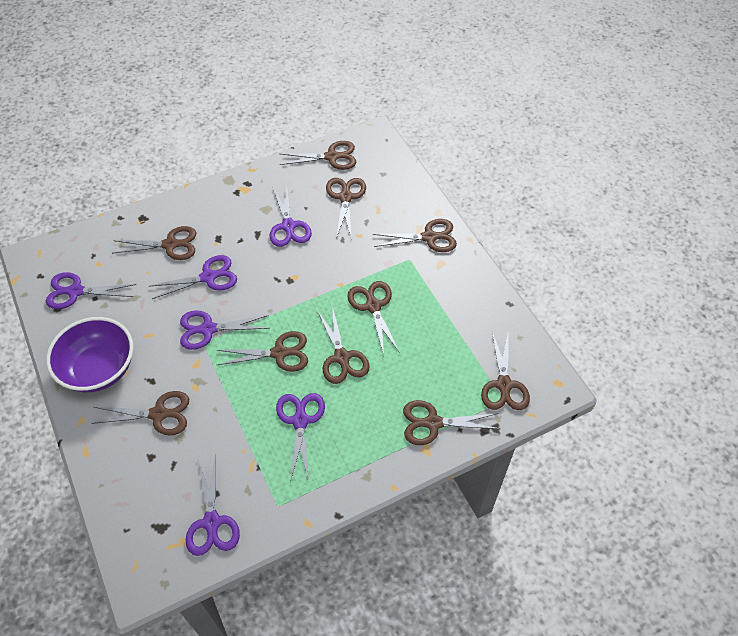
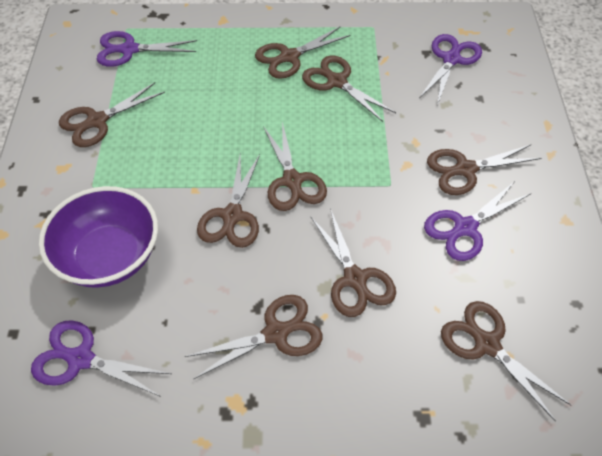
brown scissors: [91,391,189,435] [112,226,196,260] [217,331,308,372] [280,141,356,170] [317,306,370,384] [326,178,366,238] [347,281,400,355] [373,219,457,252] [403,400,500,445] [481,330,530,410] = 10 -> [59,83,165,147] [184,295,322,379] [197,154,260,248] [255,27,351,79] [263,122,327,211] [302,55,396,122] [310,208,396,317] [427,144,542,195] [441,301,571,421] = 9
purple scissors: [46,272,136,309] [149,255,237,299] [180,310,269,350] [186,455,240,556] [270,184,312,247] [276,393,325,482] = 6 -> [31,320,172,397] [97,31,197,67] [420,34,482,105] [424,181,530,261] = 4

